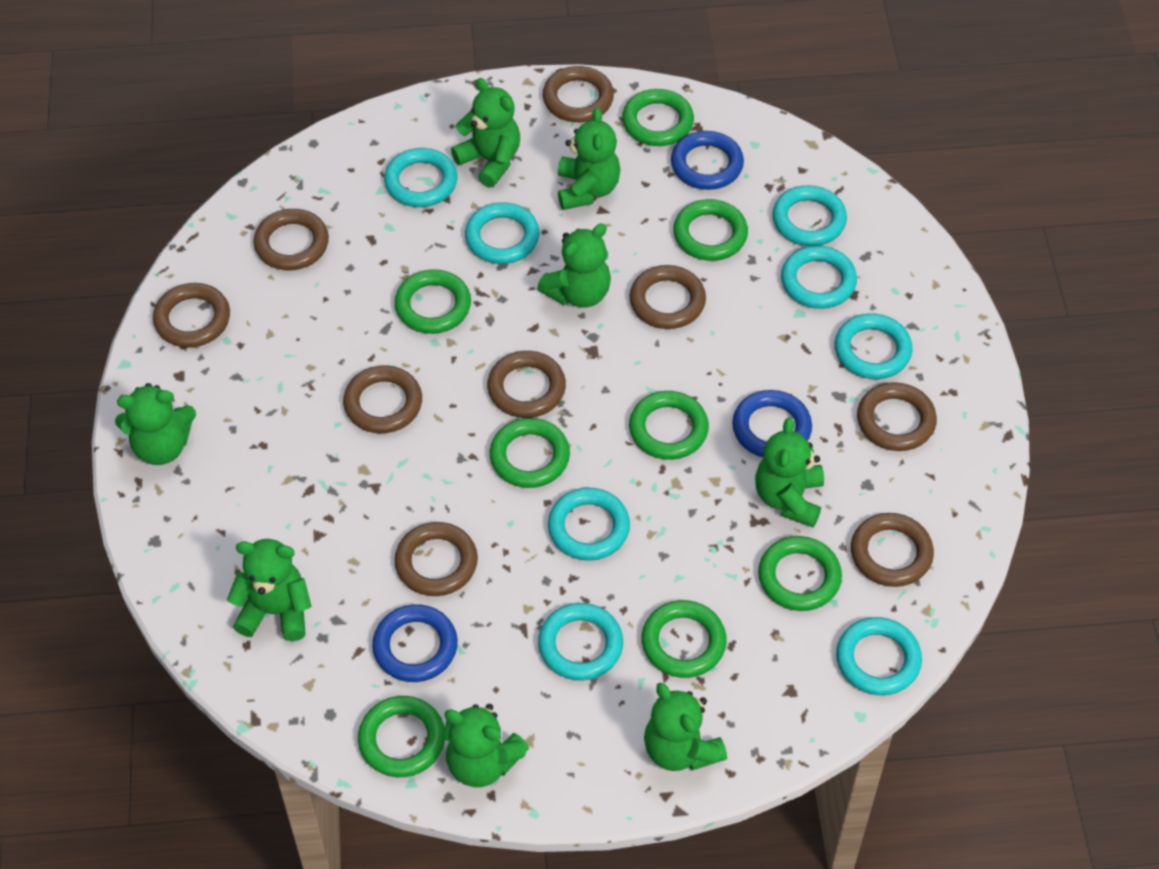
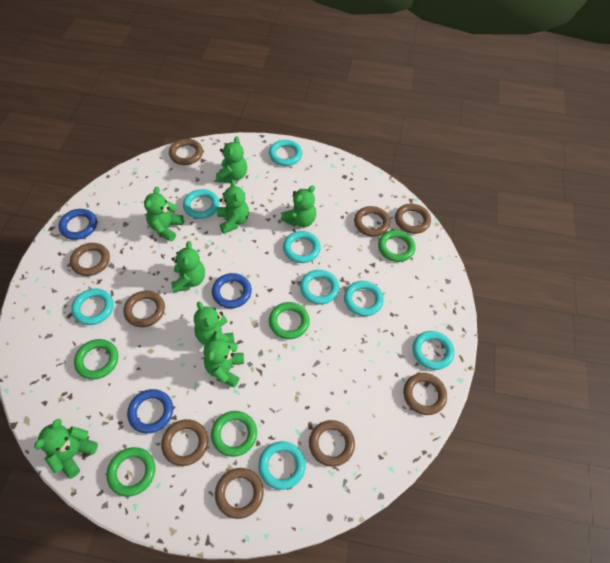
green ring: [358,696,445,777] [394,269,471,334] [490,418,570,488] [622,89,694,146] [629,391,709,460] [642,600,727,678] [673,199,748,261] [758,536,842,611] = 8 -> [74,339,118,380] [106,447,155,497] [211,411,257,457] [269,302,310,339] [378,230,415,262] = 5

